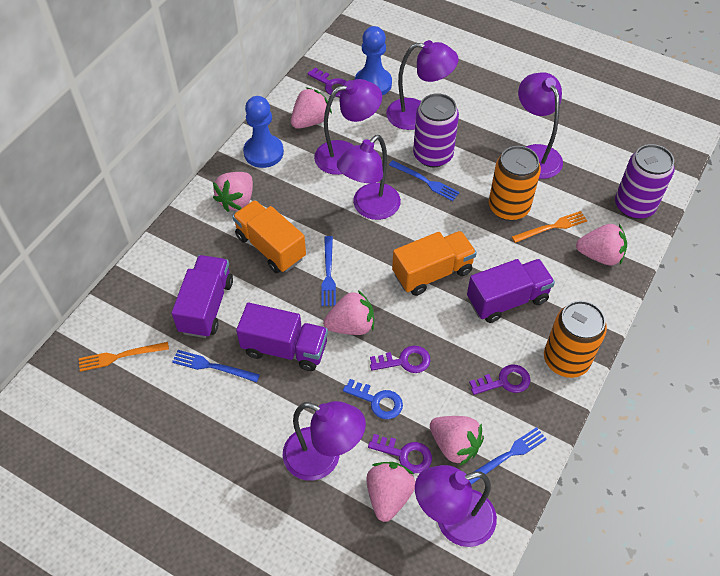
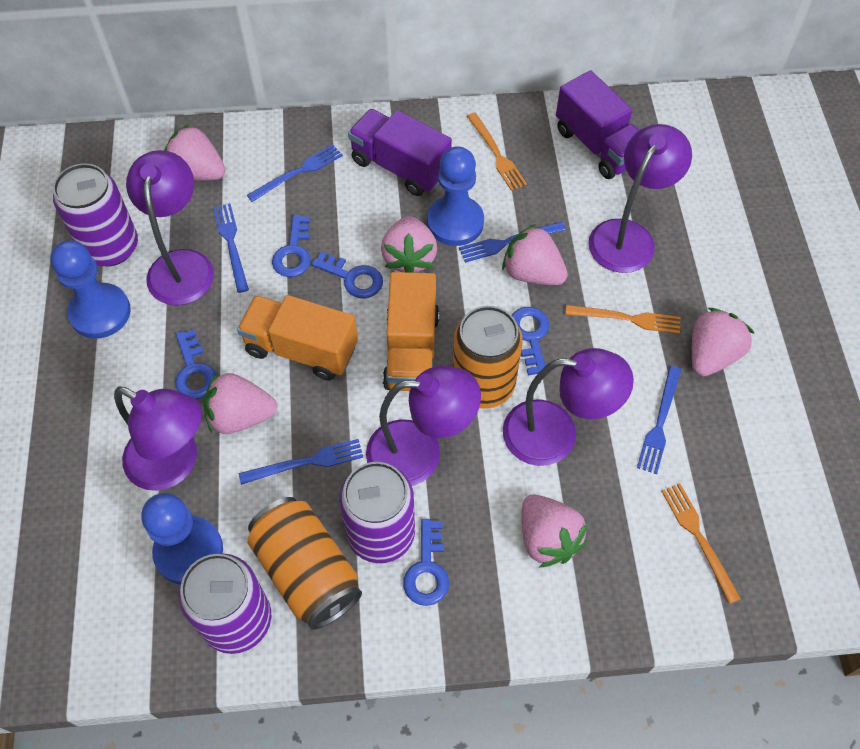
blue fork: [172,350,260,382] [322,236,336,306] [389,160,460,201] [469,427,547,485] = 4 -> [213,203,249,293] [239,439,363,485] [247,144,343,202] [459,222,566,263] [637,366,681,474] = 5
blue key: [343,379,403,419] = 1 -> [175,329,216,399] [272,215,311,277] [312,251,383,298] [403,519,449,606] [512,307,549,376] = 5
blue pawn: [243,96,284,168] [355,26,392,96] = 2 -> [50,241,131,338] [141,493,223,585] [427,146,484,246] = 3
orange fork: [79,342,169,372] [512,211,588,243] = 2 -> [467,113,527,191] [565,305,681,334] [662,483,741,604] = 3
purple can: [413,93,459,167] [615,144,675,219] = 2 -> [53,163,138,267] [178,554,271,654] [339,462,415,563] = 3
purple key: [307,68,347,97] [368,434,432,473] [370,346,430,373] [469,365,530,395] = 4 -> none = 0
purple lamp: [283,401,366,481] [314,79,382,175] [337,135,401,220] [386,40,458,130] [415,465,497,547] [518,72,563,179] = 6 -> [114,386,202,491] [126,150,214,305] [366,366,481,486] [503,348,634,466] [588,124,692,273] = 5
purple truck: [171,255,233,338] [236,303,328,371] [467,259,555,323] = 3 -> [348,109,452,196] [556,70,639,179] = 2

